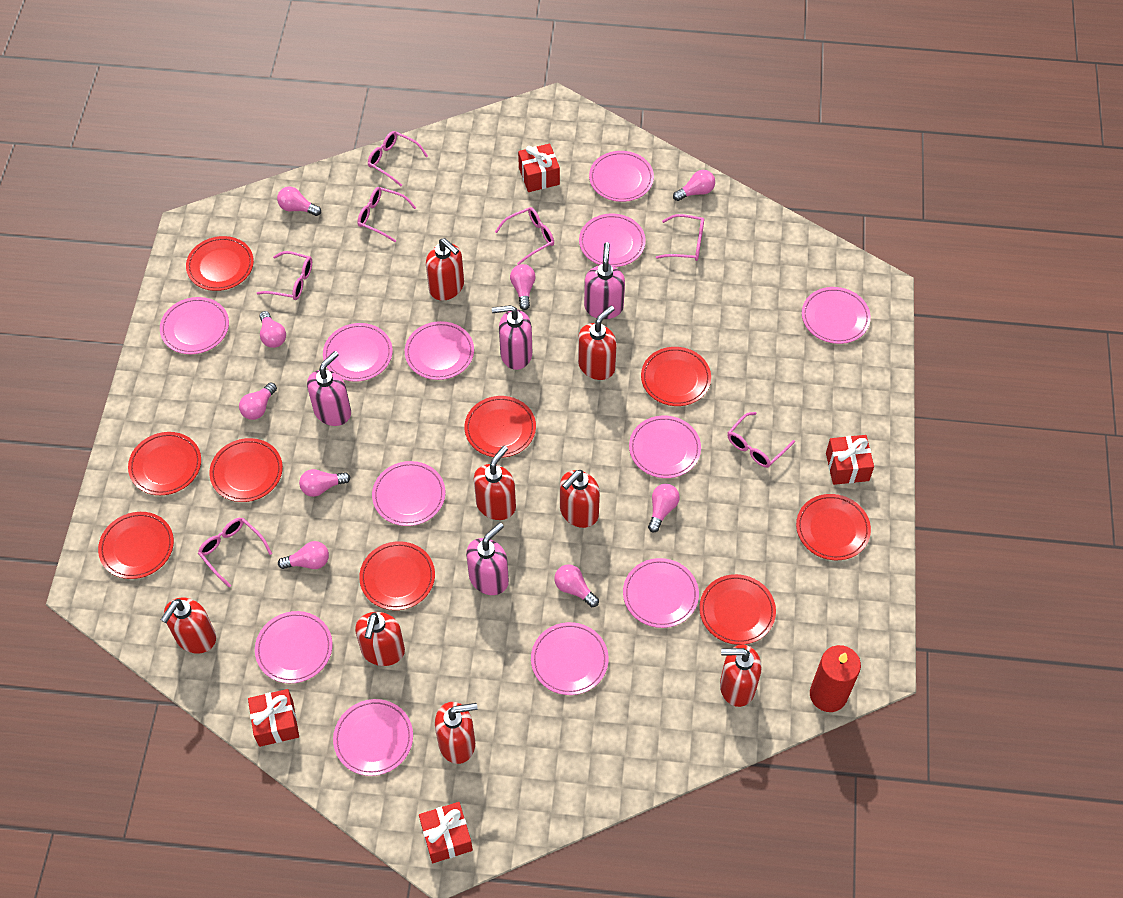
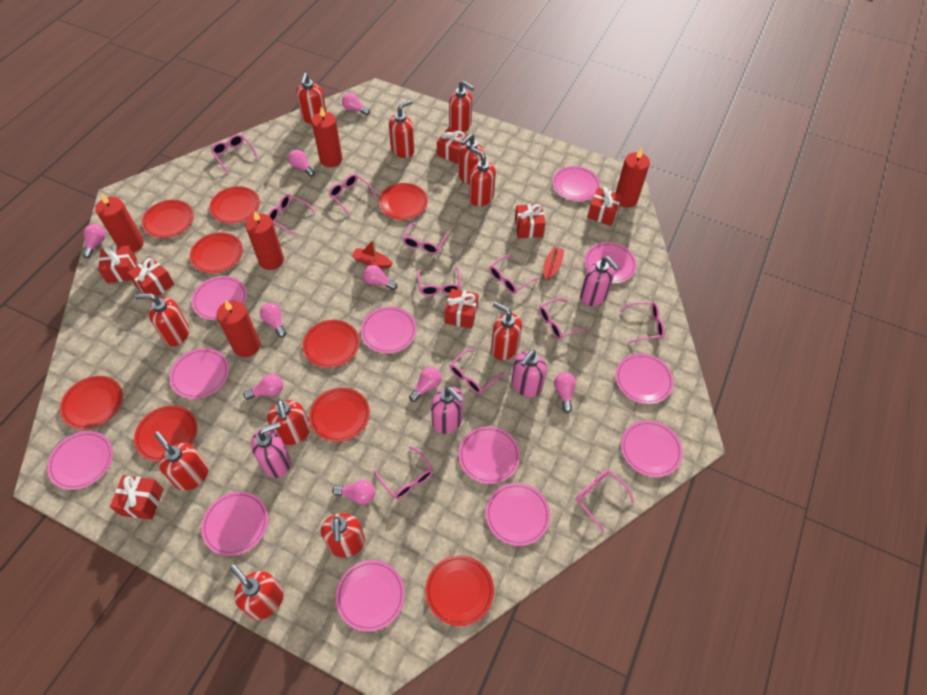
pink glasses: [198,518,272,587] [257,251,312,300] [357,187,416,242] [368,131,428,186] [495,207,554,265] [656,214,704,261] [728,412,795,468] = 7 -> [211,134,258,173] [268,194,315,236] [329,174,376,215] [374,446,433,499] [402,223,449,254] [417,267,461,296] [450,349,504,394] [489,255,538,294] [539,298,588,339] [575,470,634,531] [620,302,665,344] = 11
red boat: none = 0 -> [352,240,393,268] [544,246,564,280] = 2
red candle: [810,645,861,712] = 1 -> [95,193,144,253] [216,301,260,357] [245,210,284,270] [312,107,343,167] [616,148,650,208] = 5
red gift: [248,689,299,747] [419,802,473,863] [518,143,560,192] [826,435,874,485] = 4 -> [98,246,137,283] [110,475,164,520] [128,257,174,300] [437,127,468,164] [445,289,479,329] [515,204,546,238] [587,187,623,226] = 7
red soap dispenser: [161,597,216,654] [355,612,405,666] [426,238,464,301] [435,702,477,764] [474,446,516,520] [560,470,600,528] [578,306,617,380] [720,645,761,707] = 8 -> [135,293,189,346] [154,431,209,491] [230,564,283,620] [267,399,311,445] [296,73,327,124] [321,513,365,557] [389,100,414,158] [449,80,474,132] [458,133,485,185] [469,147,496,206] [491,302,522,360] = 11

